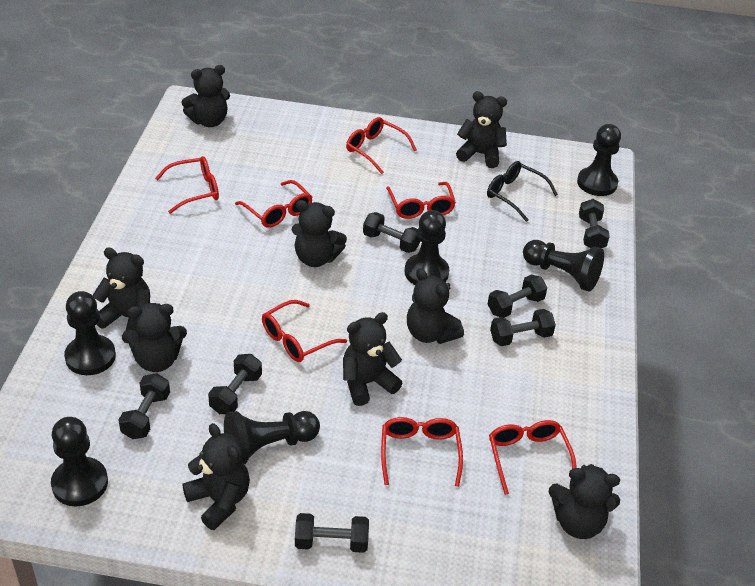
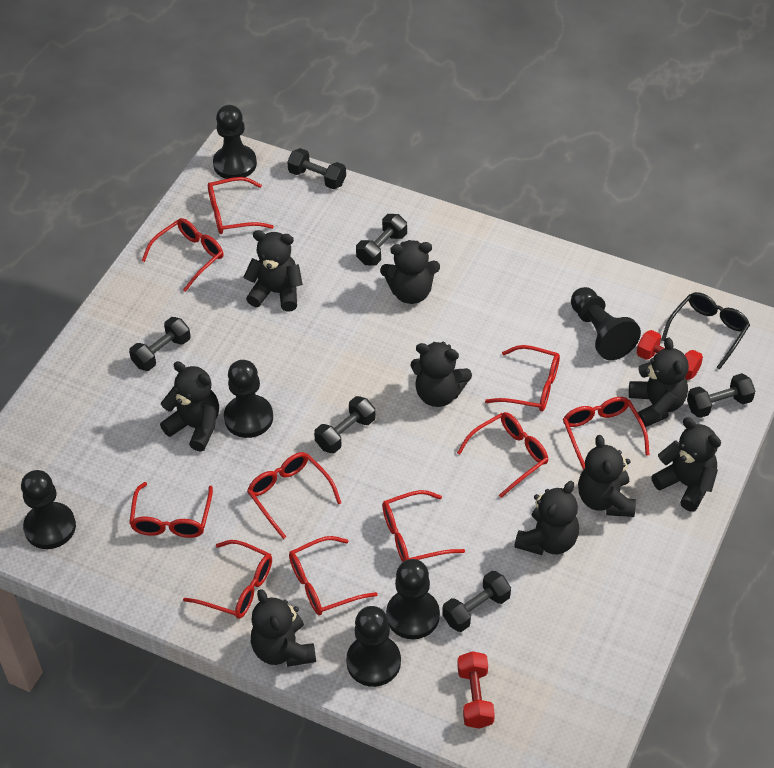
black dumbbell: [119,373,170,439] [208,354,262,414] [295,513,369,553] [363,212,420,253] [487,275,547,318] [490,309,556,346] [579,199,610,248] = 7 -> [129,317,191,371] [287,148,346,189] [314,396,376,453] [356,214,407,266] [442,571,511,632] [687,373,755,418] = 6
red dumbbell: none = 0 -> [457,651,495,729] [637,330,703,380] = 2
red glasses: [155,156,219,214] [235,180,312,228] [262,300,347,362] [346,117,417,174] [381,417,463,487] [386,182,456,219] [489,420,576,495] = 7 -> [129,482,213,538] [142,218,224,292] [183,540,272,619] [208,177,274,234] [247,452,341,539] [289,536,378,615] [382,490,465,562] [457,412,548,498] [485,345,560,412] [563,397,650,470] = 10

